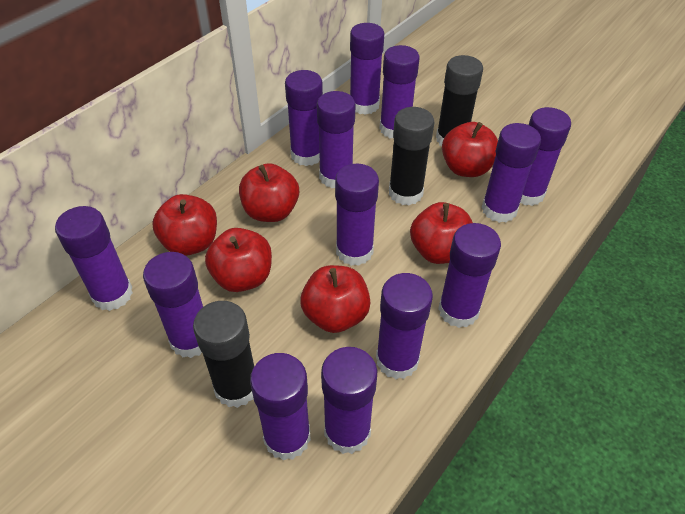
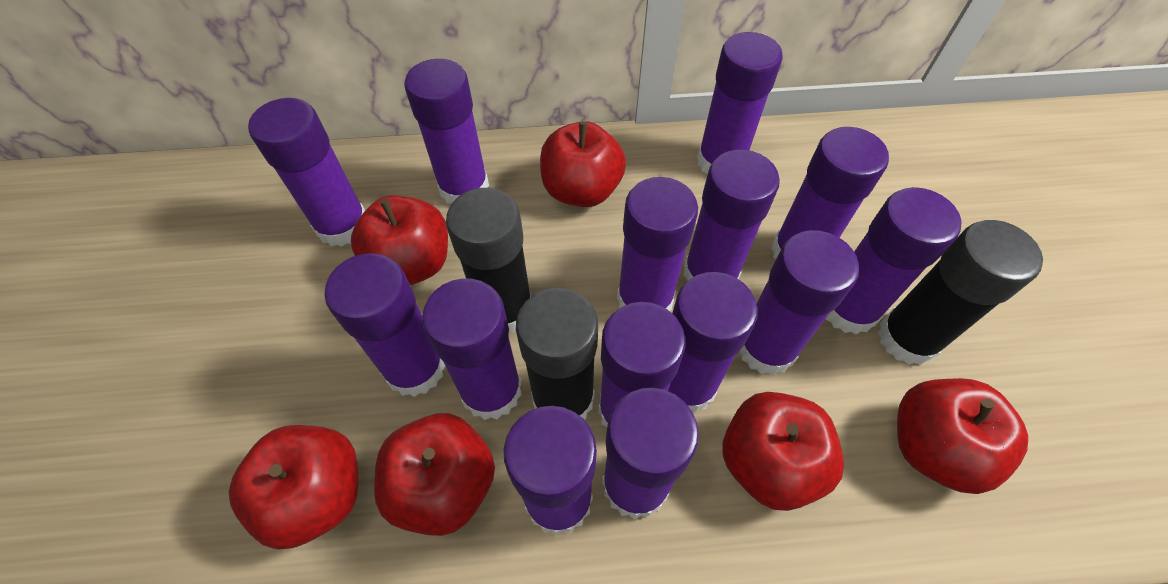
purple glue stick: [55,206,133,311] [143,252,203,358] [250,353,311,460] [285,70,323,166] [317,91,355,188] [321,347,377,454] [335,164,379,266] [350,23,384,115] [376,273,433,379] [379,45,420,138] [438,223,501,328] [482,123,541,223] [520,107,571,206] = 13 -> [248,98,365,246] [324,253,445,397] [404,59,489,204] [422,279,522,420] [504,406,597,536] [598,302,686,427] [602,388,699,519] [617,177,698,311] [668,272,758,414] [683,150,780,281] [697,32,783,175] [739,230,859,375] [771,127,889,259] [825,187,961,335] = 14

